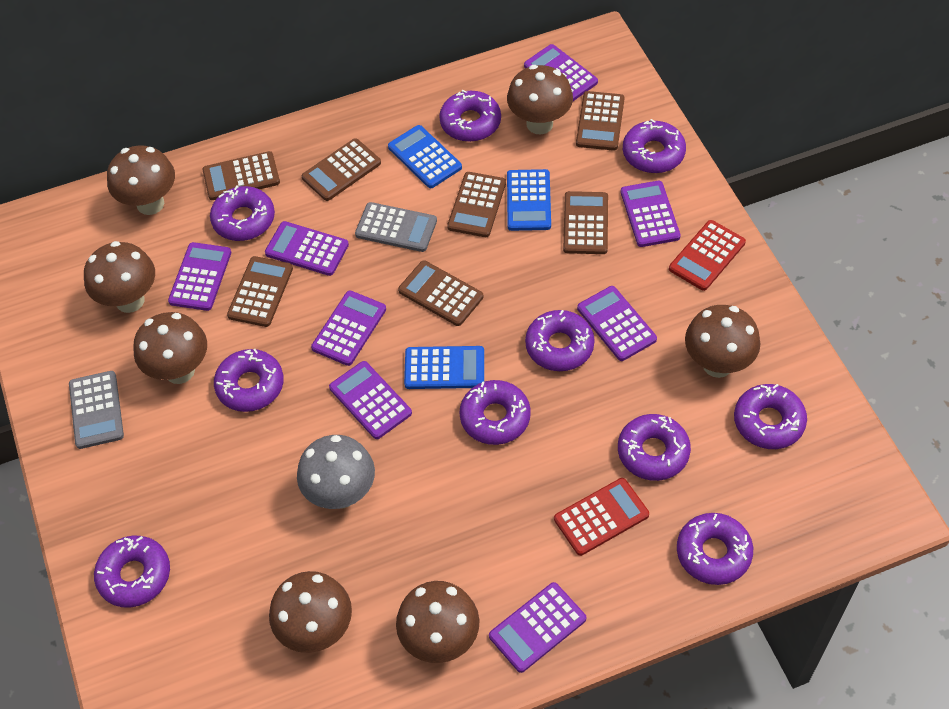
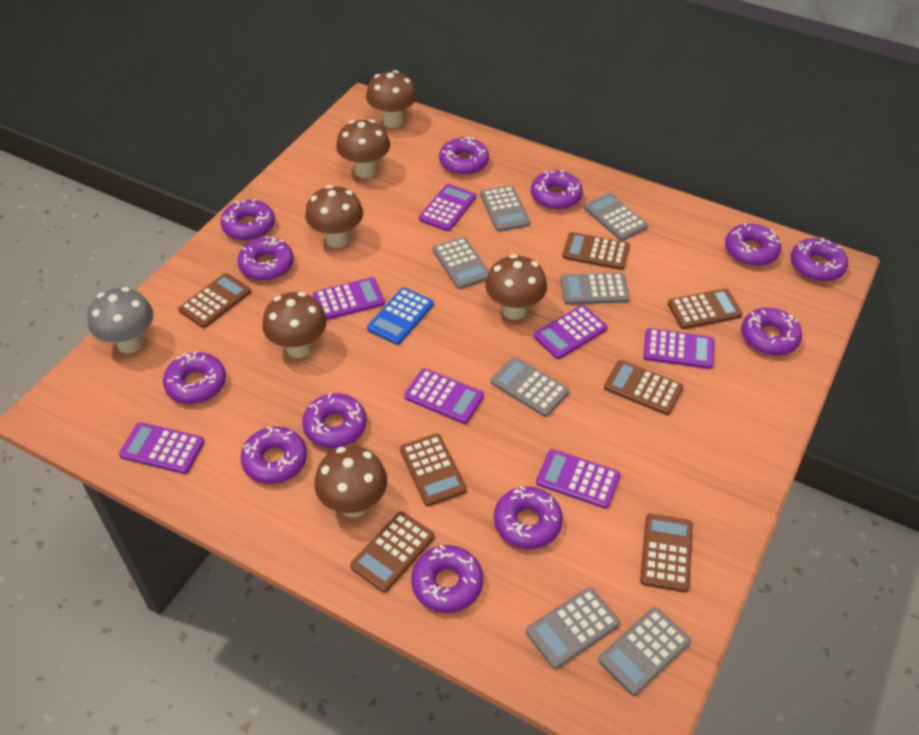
blue calculator: [388,125,462,188] [404,346,484,389] [507,169,551,231] = 3 -> [367,287,434,345] = 1
brown mushroom: [84,241,155,313] [107,145,175,215] [133,312,207,384] [269,571,352,653] [396,581,479,663] [507,65,573,135] [685,305,760,378] = 7 -> [262,292,327,358] [305,185,363,248] [314,446,387,518] [336,119,390,178] [366,70,417,128] [485,254,547,320] = 6
grey calculator: [69,371,124,449] [355,202,437,252] = 2 -> [433,237,489,289] [480,185,530,232] [491,357,569,417] [526,587,620,669] [561,273,629,305] [584,193,648,241] [598,607,691,696] = 7
purple calculator: [168,242,231,311] [265,221,349,276] [311,291,386,366] [329,361,412,439] [489,582,586,673] [524,44,598,101] [577,286,657,361] [620,181,681,247] = 8 -> [119,422,205,474] [313,277,385,320] [404,369,484,424] [419,184,476,231] [533,305,608,359] [536,449,621,509] [643,328,714,369] = 7
purple donut: [94,536,170,608] [210,185,275,241] [214,349,284,412] [439,90,501,142] [459,380,531,445] [525,310,595,371] [618,414,691,481] [623,119,686,173] [677,513,753,585] [734,384,807,449] = 10 -> [163,351,226,404] [221,199,275,241] [238,236,294,281] [240,426,307,484] [302,393,367,448] [411,545,483,613] [439,137,489,175] [494,486,563,549] [531,170,583,210] [725,223,781,266] [741,307,802,356] [790,237,848,282] = 12
red calculator: [554,478,649,556] [669,220,746,291] = 2 -> none = 0

